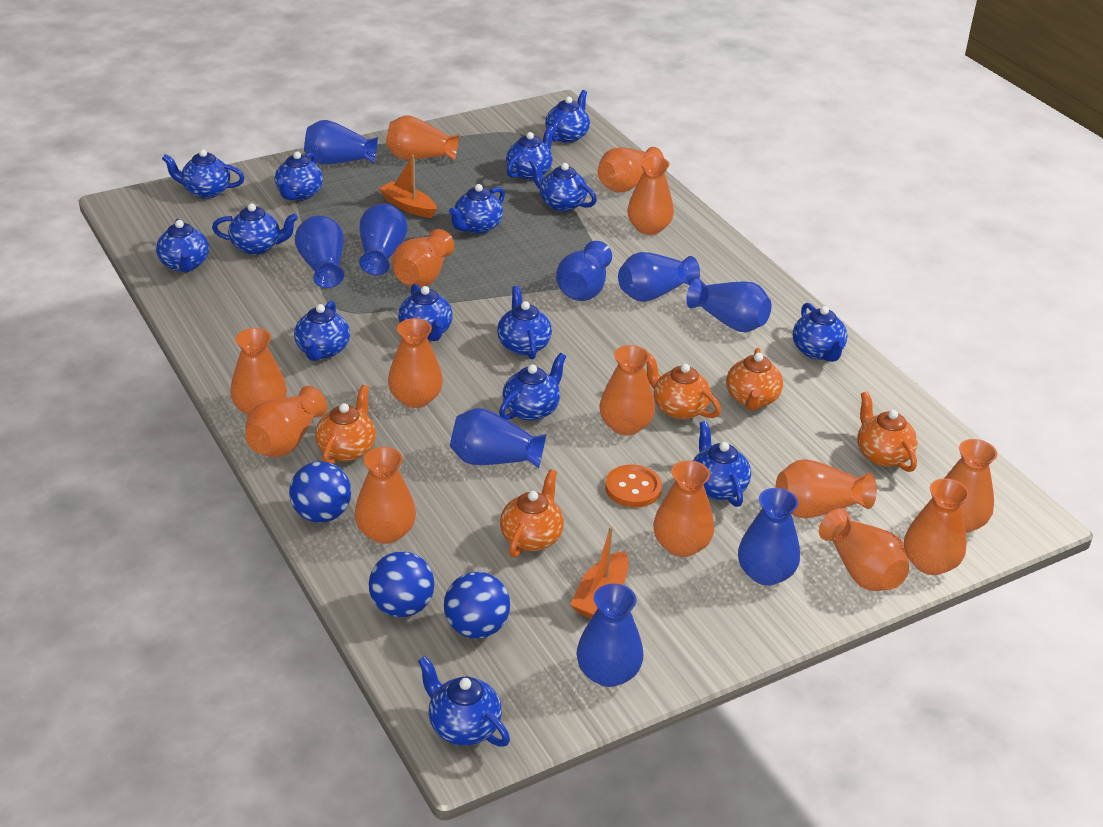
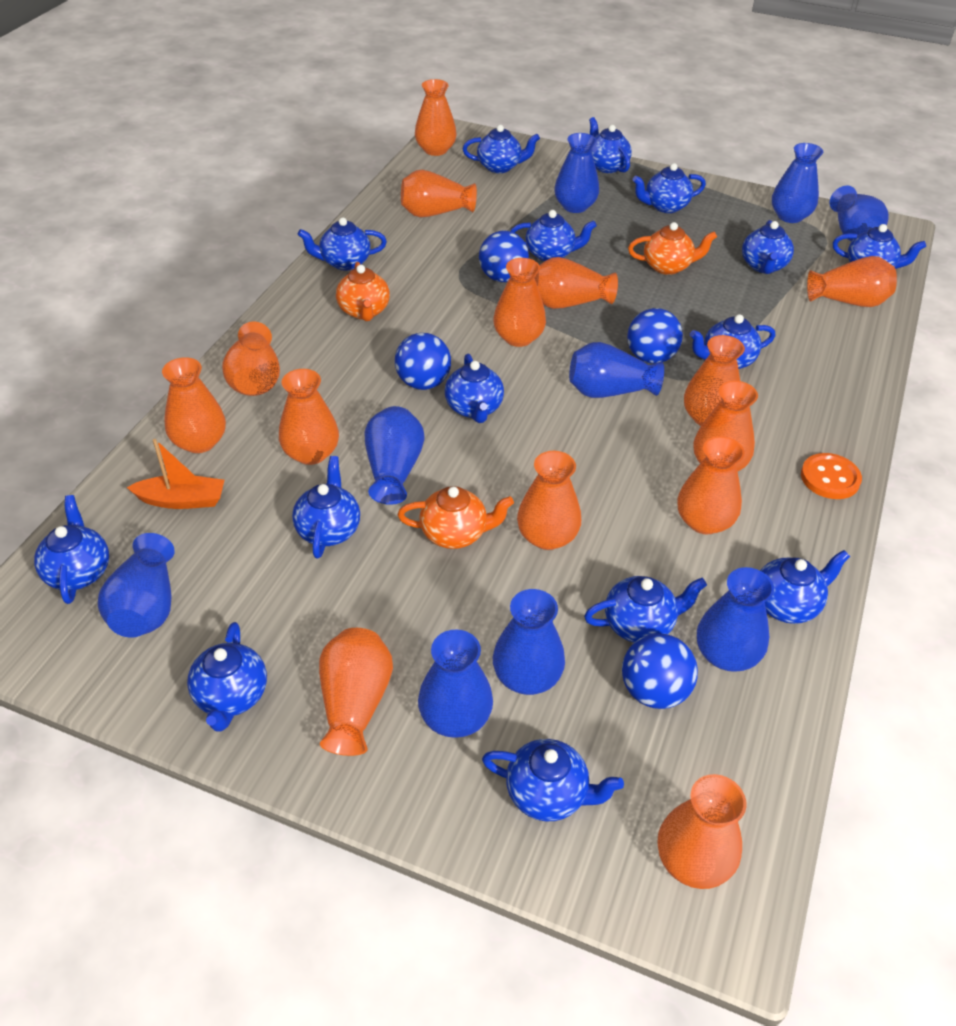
blue ball: [289,461,351,523] [369,551,434,617] [444,572,510,639] = 3 -> [395,333,451,390] [479,231,529,282] [622,633,698,709] [627,308,683,363] = 4
orange boat: [379,155,437,218] [570,526,628,619] = 2 -> [127,439,224,509] = 1
orange teapot: [315,385,376,464] [500,469,564,558] [646,353,721,420] [726,348,783,411] [857,391,918,472] = 5 -> [336,262,390,321] [398,486,514,549] [628,222,717,275] = 3

